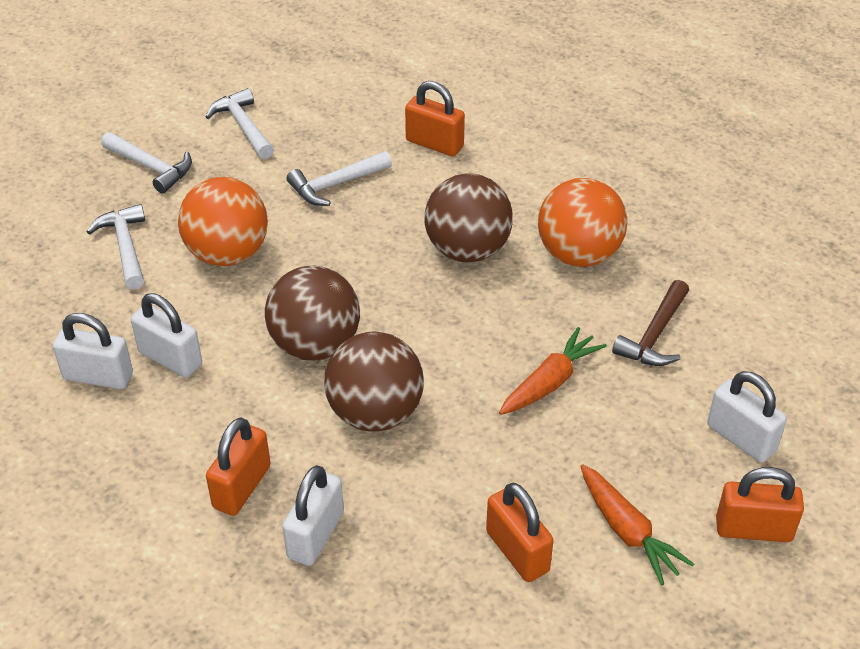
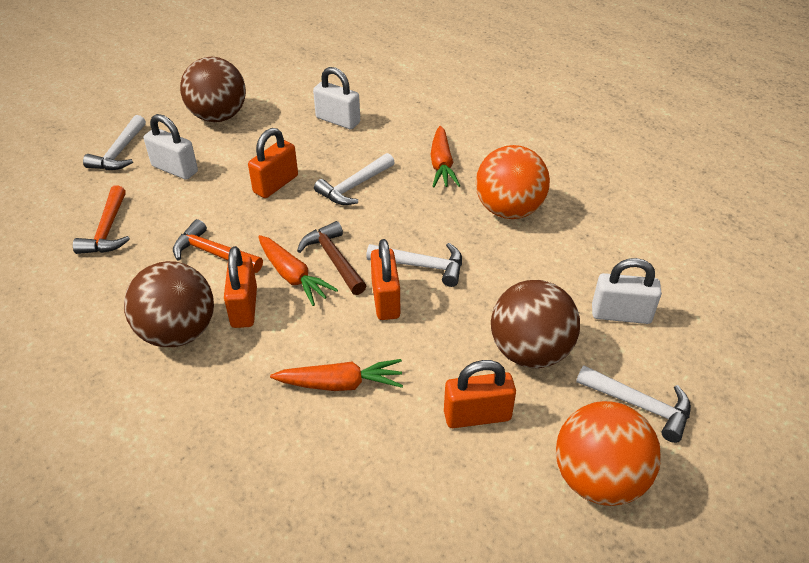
orange carrot: [499,327,607,415] [580,464,694,585] = 2 -> [258,235,338,306] [270,359,403,391] [430,126,460,187] = 3
orange hammer: none = 0 -> [73,185,130,254] [173,219,263,273] = 2
white padlock: [53,313,133,389] [131,293,202,378] [282,465,344,566] [707,371,787,463] = 4 -> [144,114,198,180] [313,67,360,129] [592,258,662,324] = 3

